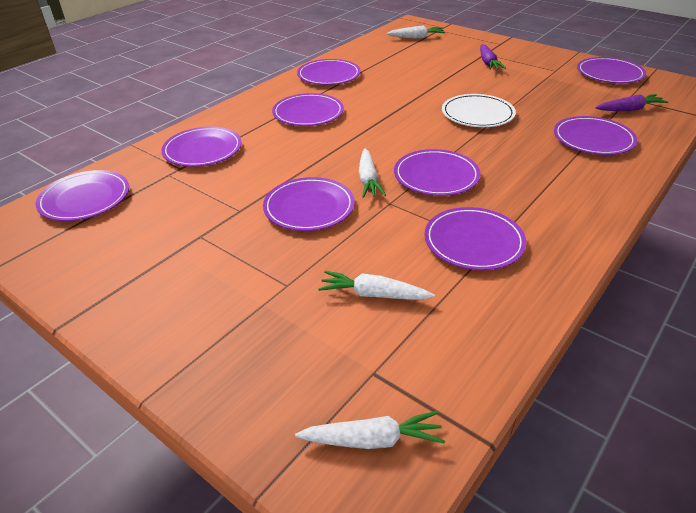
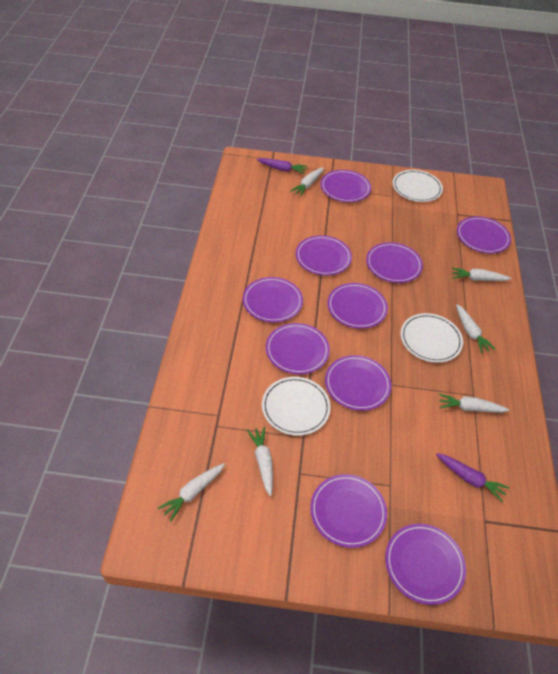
purple plate: [35,170,129,221] [162,127,242,167] [263,177,355,231] [272,93,344,126] [297,59,361,85] [394,149,480,196] [424,207,526,270] [554,116,637,155] [577,57,646,83] = 9 -> [243,277,303,323] [266,323,330,374] [296,235,352,276] [310,474,387,548] [321,170,371,202] [325,355,392,411] [327,283,388,329] [366,242,423,283] [385,524,466,605] [457,216,511,254] = 10
white carrot: [295,411,445,449] [318,271,435,300] [359,149,386,198] [387,25,445,38] = 4 -> [158,463,225,522] [247,426,273,496] [290,167,324,197] [438,394,509,413] [451,268,511,281] [456,304,495,354] = 6
white plate: [442,94,516,127] = 1 -> [262,377,331,436] [392,170,443,202] [401,313,463,363] = 3

